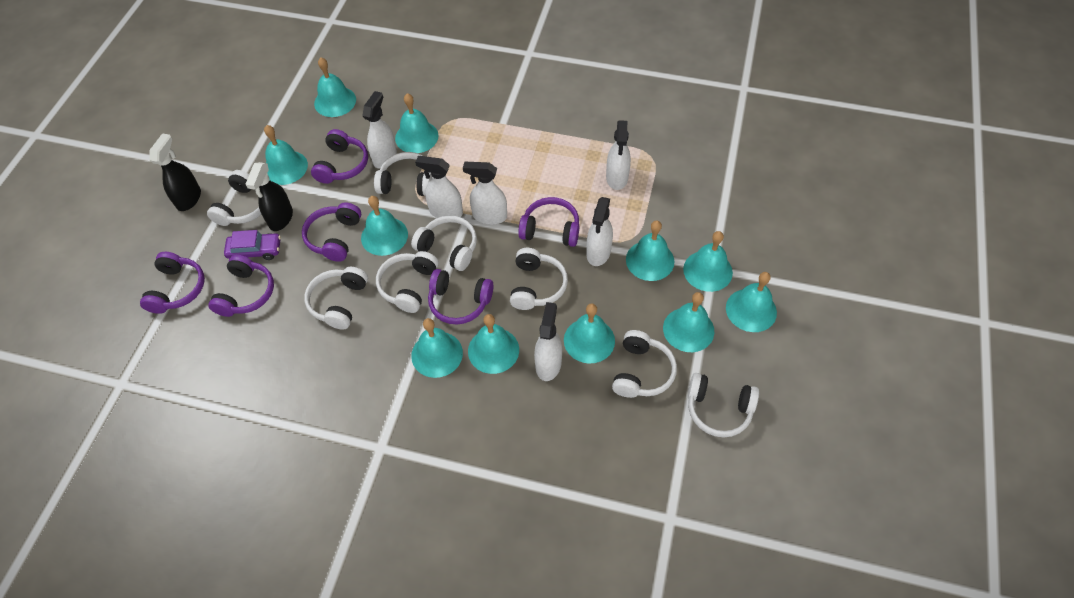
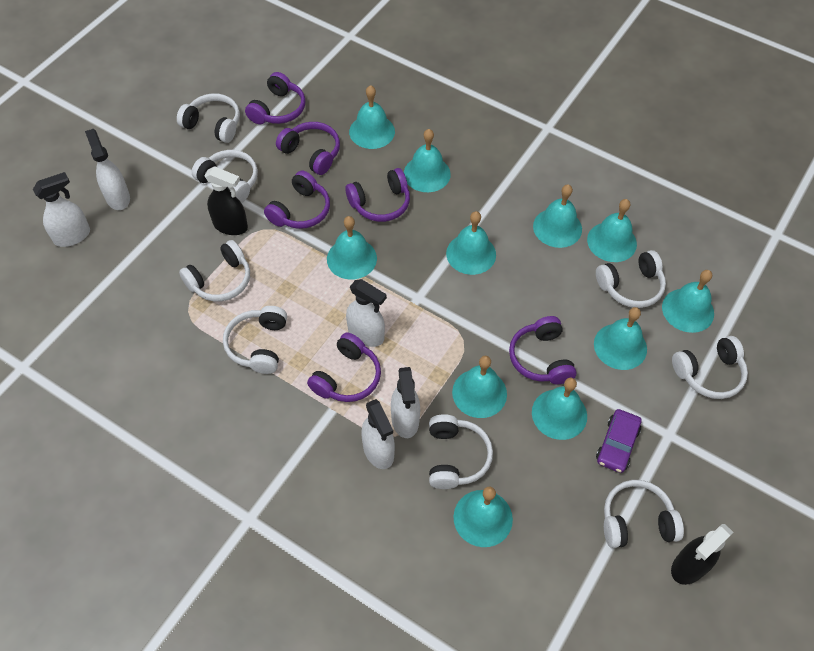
white spray bottle: [363,91,397,169] [415,156,463,218] [463,162,507,225] [534,302,562,381] [586,197,613,266] [606,120,631,190] = 6 -> [33,172,90,247] [85,129,130,210] [346,279,387,347] [361,399,395,469] [391,367,420,438] = 5

